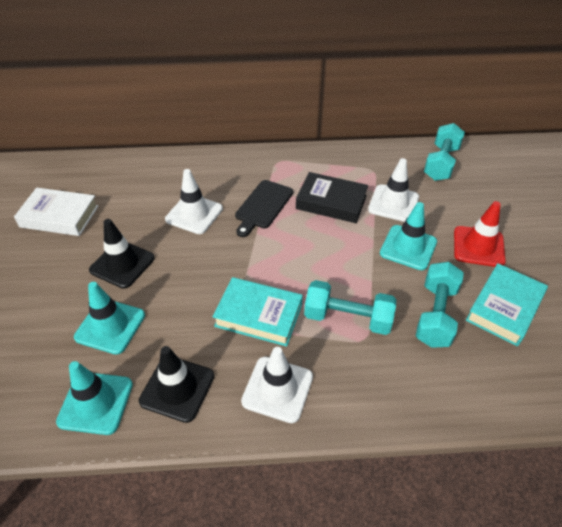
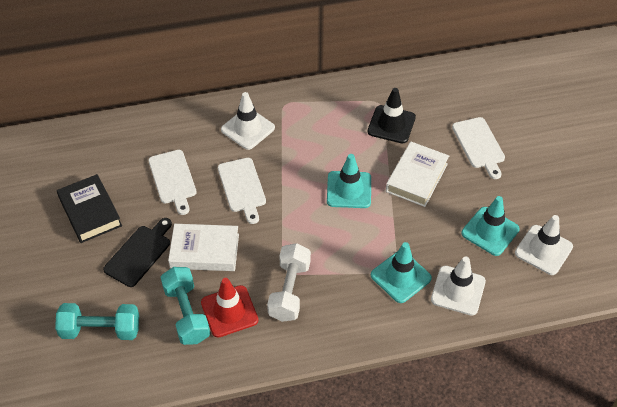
black traffic cone: [89,219,155,289] [139,346,214,423] = 2 -> [367,88,416,143] = 1
turquoise book: [213,277,303,347] [466,263,548,346] = 2 -> none = 0
turquoise dumbbell: [304,280,396,335] [416,262,464,348] [424,123,465,181] = 3 -> [55,303,139,340] [161,267,210,345] = 2
white book: [14,188,99,236] = 1 -> [168,224,239,271] [386,142,449,207] = 2
white cutting board: none = 0 -> [148,150,197,215] [218,158,266,224] [452,117,505,179] = 3
white dumbbell: none = 0 -> [267,243,311,322] = 1

